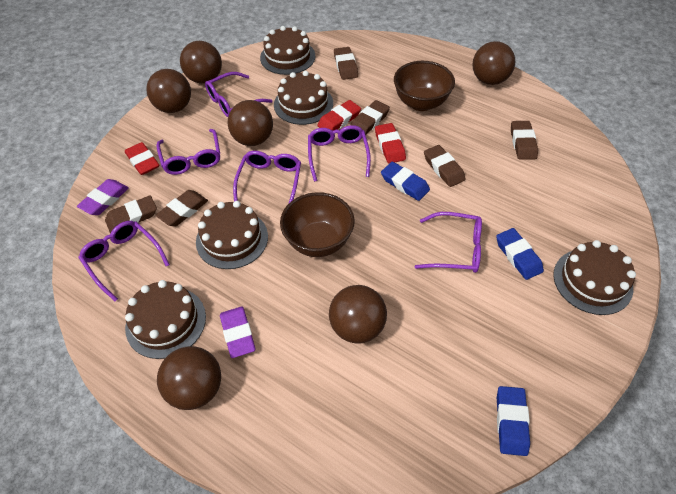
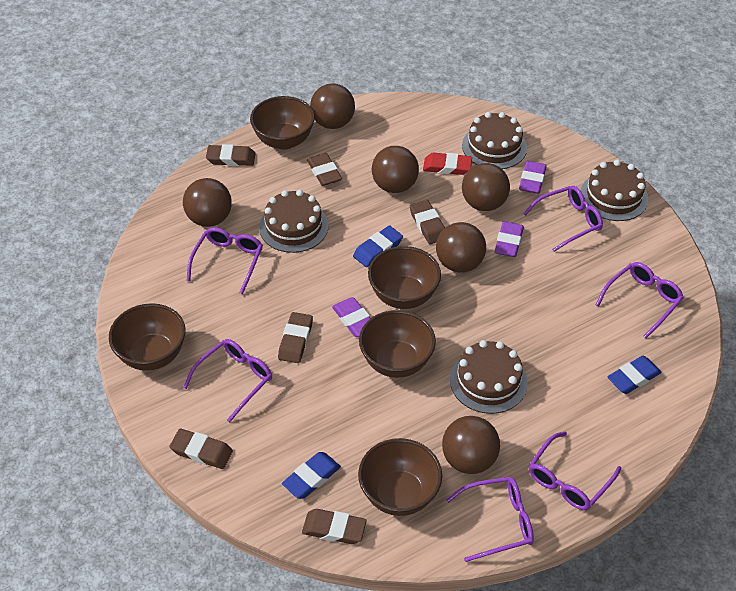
brown bowl: [280,192,355,257] [394,61,455,111] = 2 -> [109,303,185,371] [250,96,315,150] [358,438,442,516] [359,310,436,378] [368,246,441,309] = 5
brown cake: [125,280,206,359] [196,201,268,269] [260,26,315,75] [274,71,333,125] [553,240,636,315] = 5 -> [259,190,328,253] [450,340,528,414] [462,112,527,169] [580,160,648,221] = 4
purple eraser: [77,179,129,215] [220,307,256,358] = 2 -> [332,297,371,337] [494,221,524,257] [519,161,547,194] = 3
red eraser: [125,142,159,175] [317,100,361,131] [375,123,406,163] = 3 -> [423,153,472,175] = 1

